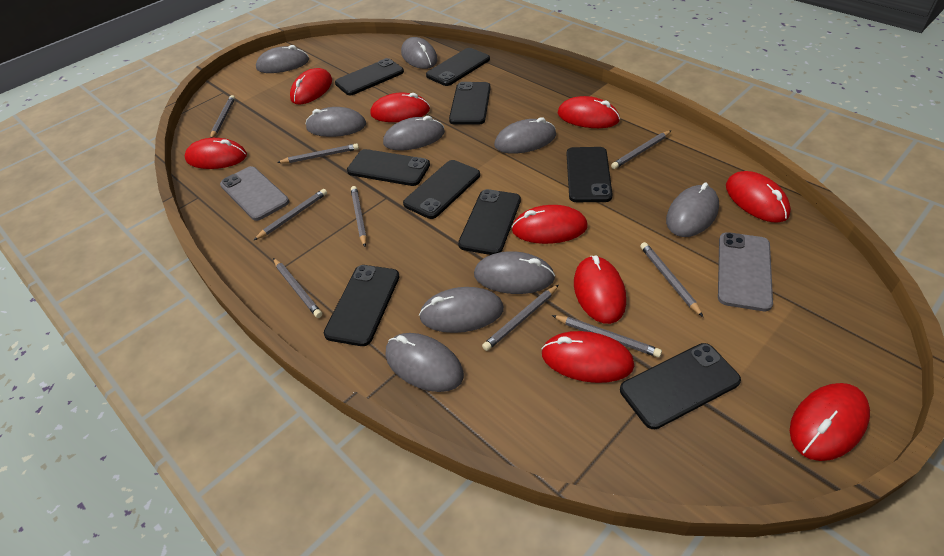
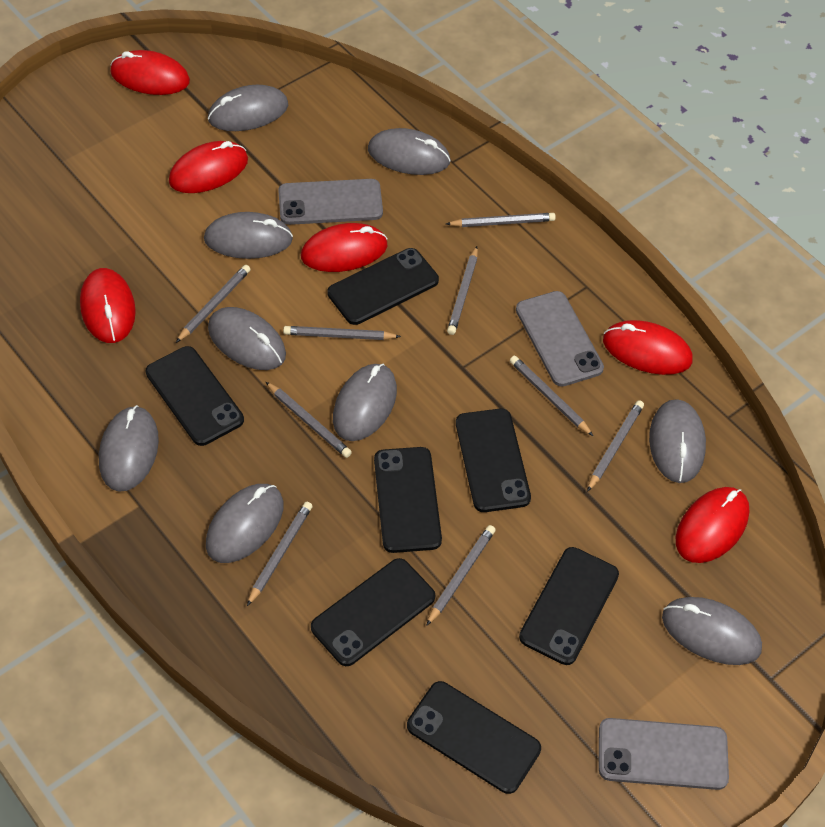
black phone: [324,265,400,346] [335,58,404,95] [347,149,430,186] [403,160,480,219] [426,48,490,86] [449,82,491,125] [458,189,521,255] [567,147,613,202] [620,343,741,429] = 9 -> [145,346,244,446] [311,558,435,666] [328,248,439,325] [374,447,442,553] [407,681,541,794] [456,409,531,512] [519,547,619,665] = 7
grey phone: [220,166,289,221] [718,232,773,311] = 2 -> [278,179,383,225] [516,291,604,387] [599,718,729,790] = 3
red mouse: [185,138,247,169] [290,68,332,104] [370,93,430,122] [511,205,588,244] [541,331,634,383] [558,96,620,128] [574,255,626,324] [726,171,791,223] [790,383,870,461] = 9 -> [80,268,136,343] [110,50,190,95] [169,141,248,193] [301,223,387,272] [603,320,693,375] [676,487,749,563] = 6

